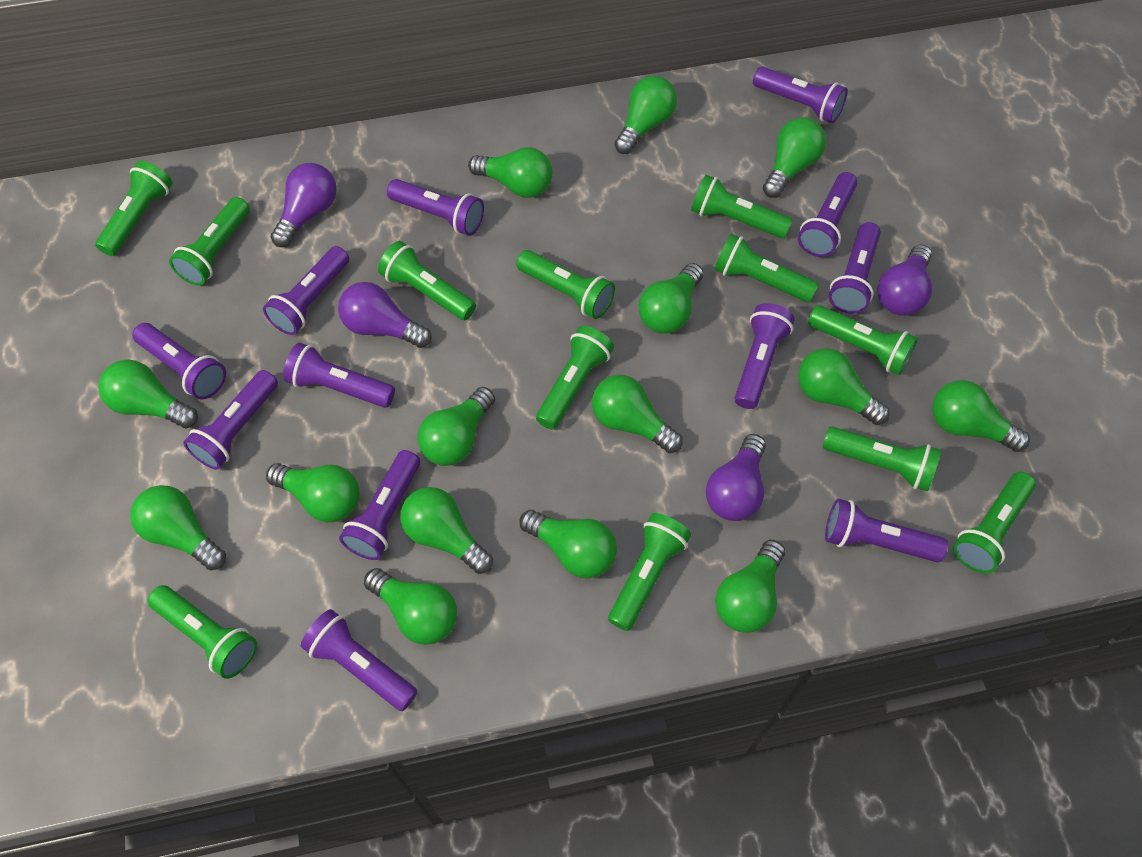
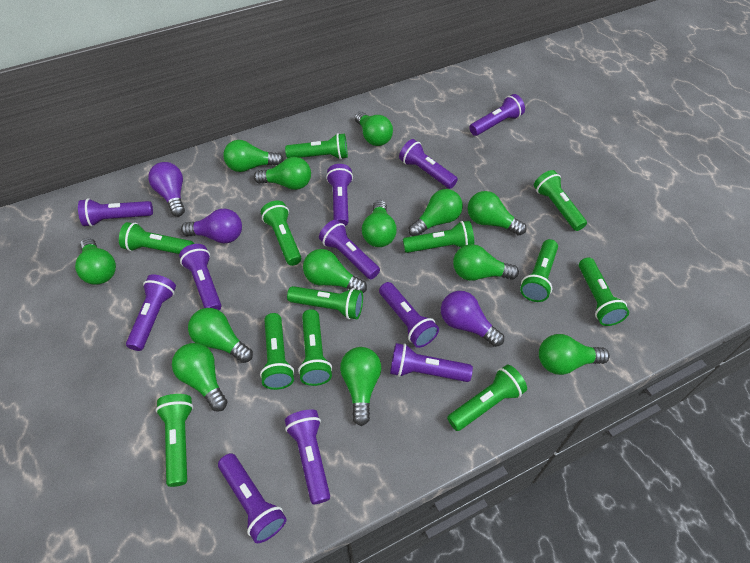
green light bulb: [98,360,198,429] [130,485,226,570] [266,463,360,522] [364,568,457,645] [400,487,493,574] [418,387,495,466] [468,147,553,198] [520,510,617,579] [592,375,683,453] [614,76,677,154] [638,263,703,334] [715,540,785,633] [763,117,826,198] [798,348,890,425] [932,380,1030,452] = 15 -> [75,238,116,285] [172,343,228,412] [188,308,253,363] [223,140,284,172] [254,157,311,190] [303,249,367,293] [340,347,381,426] [355,111,393,146] [362,200,397,247] [409,189,463,236] [453,244,519,281] [468,191,527,236] [539,334,610,375] = 13
purple flashlight: [132,323,226,400] [183,370,278,470] [263,246,349,335] [283,343,395,408] [301,609,418,711] [339,450,420,560] [387,179,484,236] [735,303,795,409] [753,66,848,123] [798,172,857,257] [825,499,948,562] [829,222,881,314] = 12 -> [78,198,153,227] [126,274,176,351] [179,244,221,310] [218,453,287,543] [285,409,330,505] [319,220,380,279] [326,164,353,226] [379,282,439,348] [390,343,473,382] [399,139,458,189] [469,94,525,136] = 11
purple light bulb: [271,163,337,247] [338,282,431,348] [706,434,766,521] [878,244,932,316] = 4 -> [148,162,185,216] [181,209,242,244] [441,291,504,347] = 3

